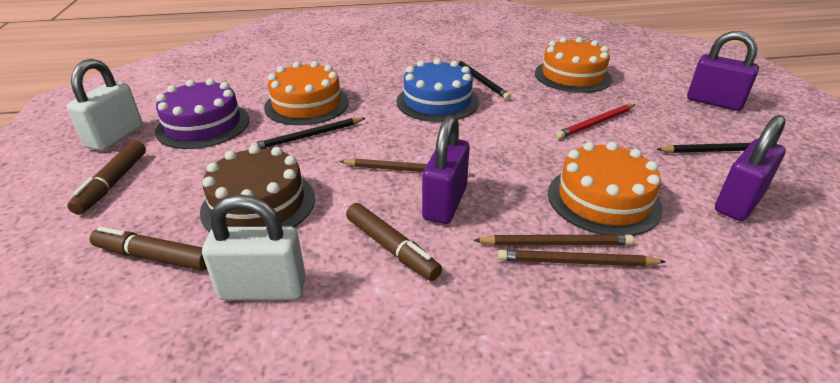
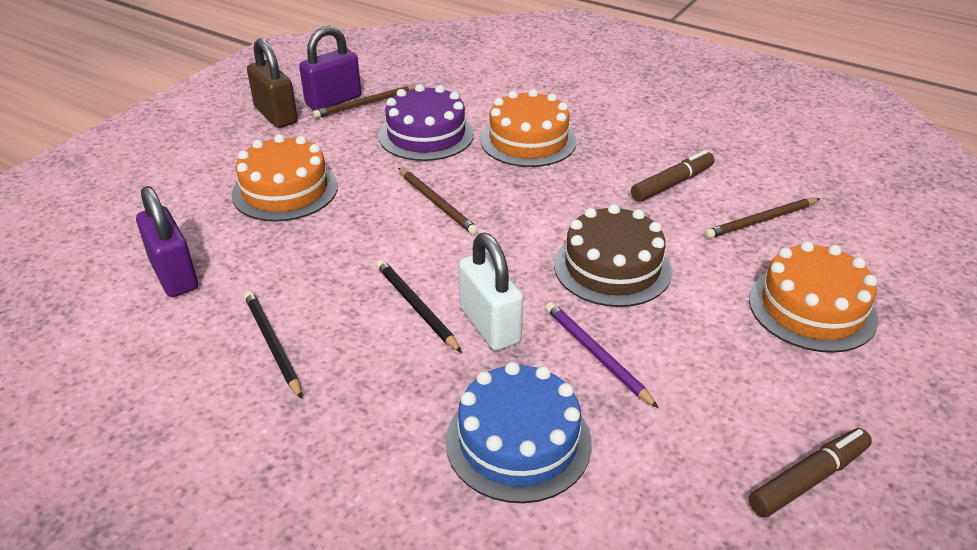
black pencil: [251,118,366,149] [455,60,511,100] [656,142,780,153] = 3 -> [244,291,302,399] [376,259,462,353] = 2
brown marker: [67,141,146,215] [90,226,207,271] [346,203,442,281] = 3 -> [631,150,715,202] [749,428,872,517] = 2
brown padlock: none = 0 -> [247,38,298,128] = 1
purple padlock: [422,115,470,224] [687,31,759,111] [715,115,786,221] = 3 -> [136,186,198,297] [299,26,361,110] = 2
purple pencil: none = 0 -> [545,302,659,408] = 1
red pencil: [556,104,636,139] = 1 -> none = 0
white padlock: [67,59,143,151] [202,194,306,300] = 2 -> [459,233,523,351] = 1

